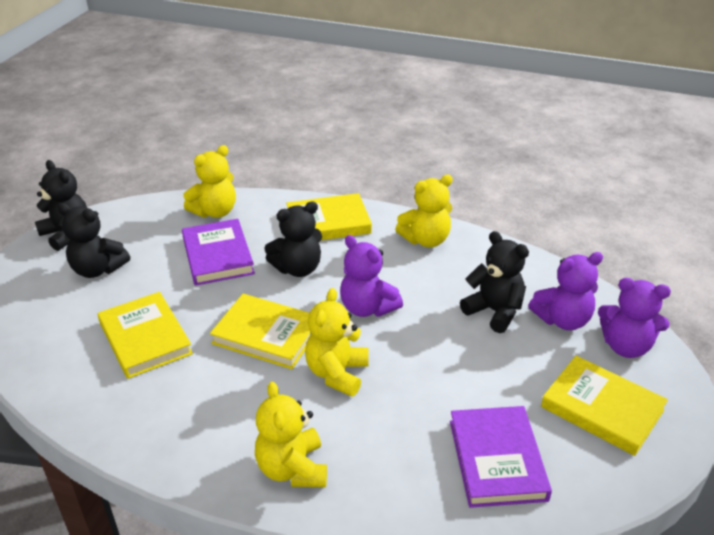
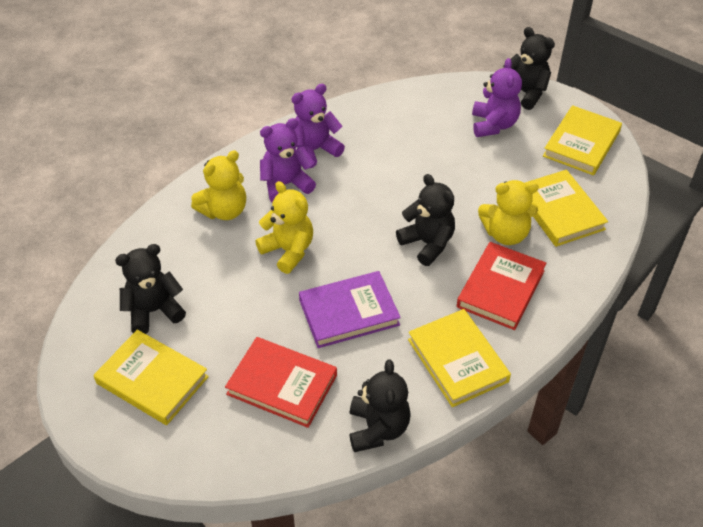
purple book: [182,219,255,286] [450,406,552,508] = 2 -> [299,271,401,348] = 1
red book: none = 0 -> [225,337,337,428] [457,242,546,330] = 2
yellow teddy bear: [183,145,236,218] [255,381,327,487] [305,288,368,397] [395,175,453,247] = 4 -> [191,150,246,220] [255,181,313,274] [478,180,539,245] = 3

